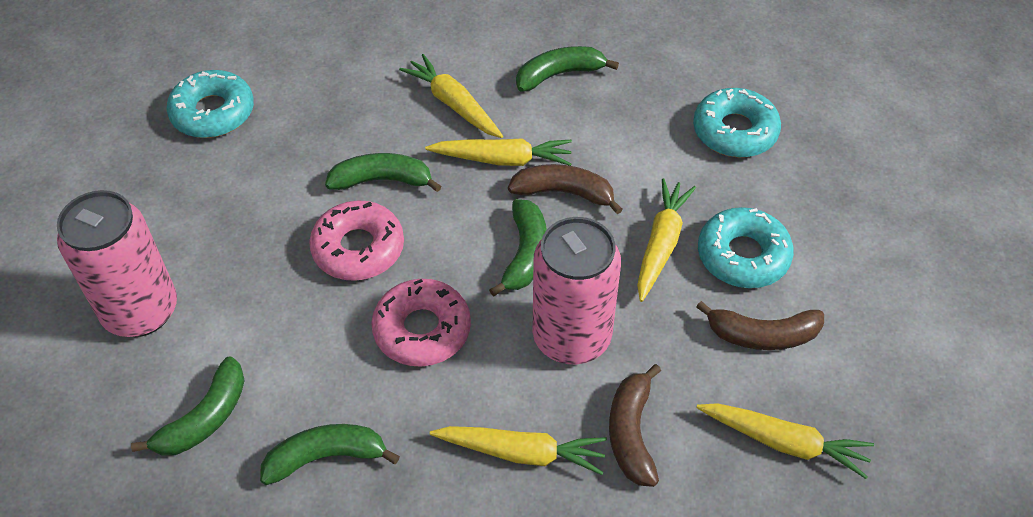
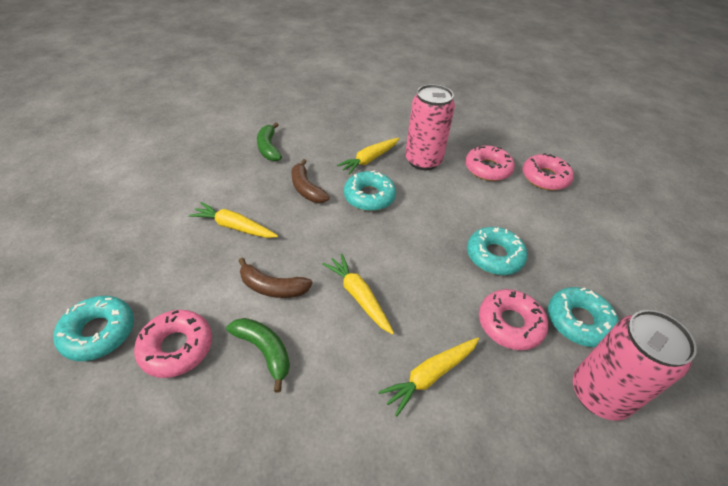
brown banana: [508,164,623,214] [609,364,661,487] [696,301,824,350] = 3 -> [239,258,313,298] [291,159,330,203] = 2
green banana: [131,356,245,455] [260,424,400,485] [325,153,441,192] [489,199,547,297] [516,46,619,92] = 5 -> [226,318,290,392] [257,122,282,161] = 2
pink donut: [309,201,404,281] [371,279,471,367] = 2 -> [134,310,212,378] [465,145,515,181] [479,289,548,350] [523,153,574,190] = 4
turquoise donut: [167,70,254,138] [693,88,781,157] [698,207,794,288] = 3 -> [54,296,134,361] [344,170,396,211] [467,227,527,275] [548,287,619,347] = 4
yellow carrot: [399,54,503,138] [425,138,572,166] [430,426,607,475] [637,178,696,302] [696,403,874,479] = 5 -> [189,202,278,238] [322,254,394,335] [337,138,400,175] [378,338,479,417] = 4

